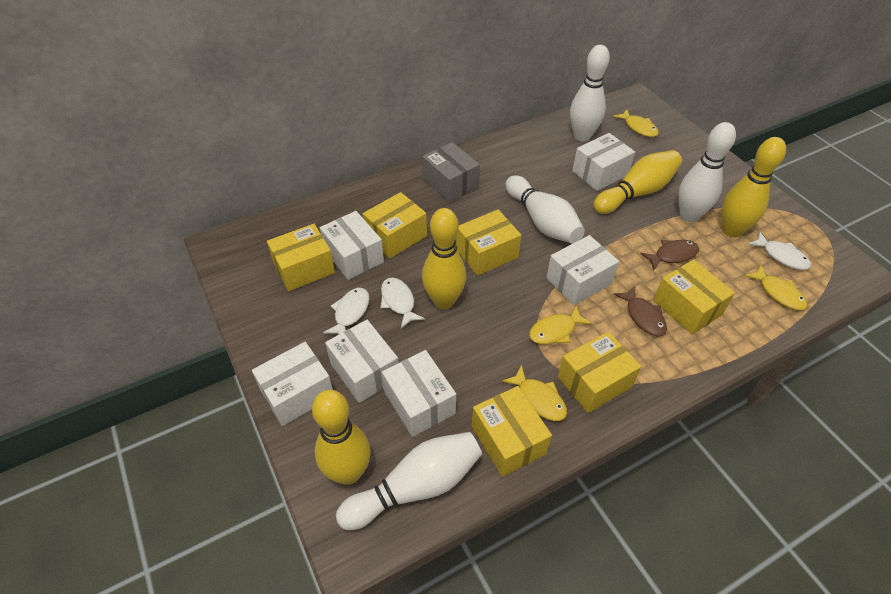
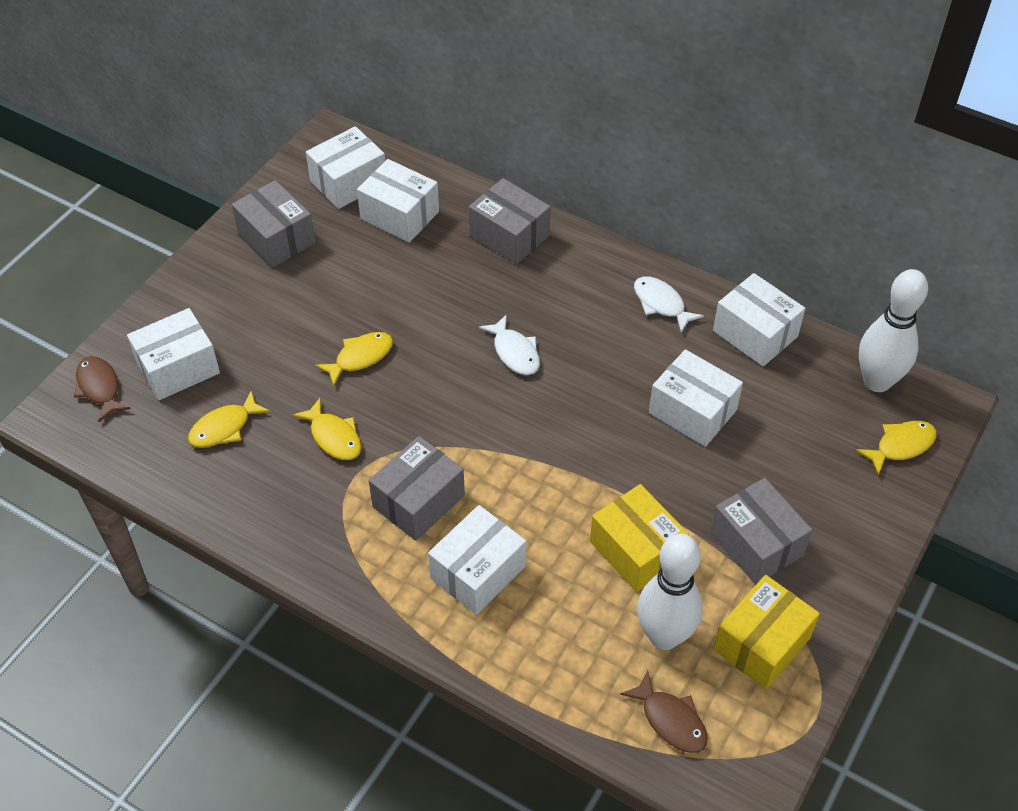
grey box: [422,142,480,203] = 1 -> [231,180,316,268] [369,436,465,541] [469,178,551,265] [710,478,812,585] = 4
white bowling pin: [336,432,482,530] [506,175,585,244] [570,45,610,142] [678,122,736,222] = 4 -> [637,534,703,650] [859,269,928,392] = 2
white fish: [323,288,370,334] [380,277,425,328] [748,232,811,270] = 3 -> [479,314,540,375] [634,276,704,333] = 2
yellow bowling pin: [312,390,371,485] [422,208,466,309] [593,150,682,214] [722,137,786,237] = 4 -> none = 0
yellow box: [267,224,335,291] [363,192,427,258] [456,210,521,276] [472,386,552,477] [558,331,641,413] [653,259,735,335] = 6 -> [590,484,689,592] [713,575,820,689] = 2

